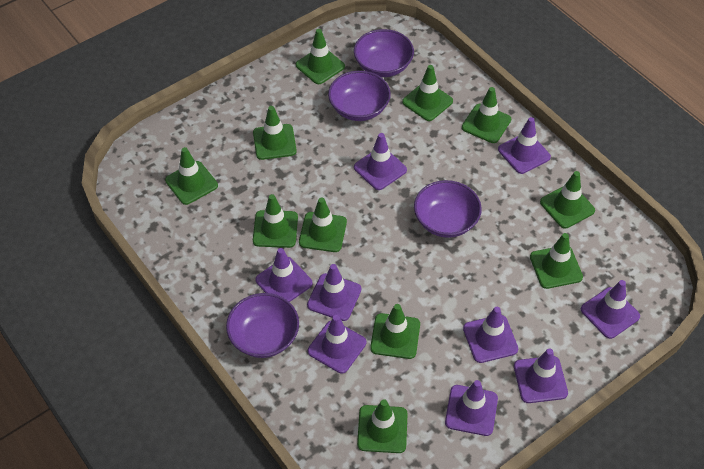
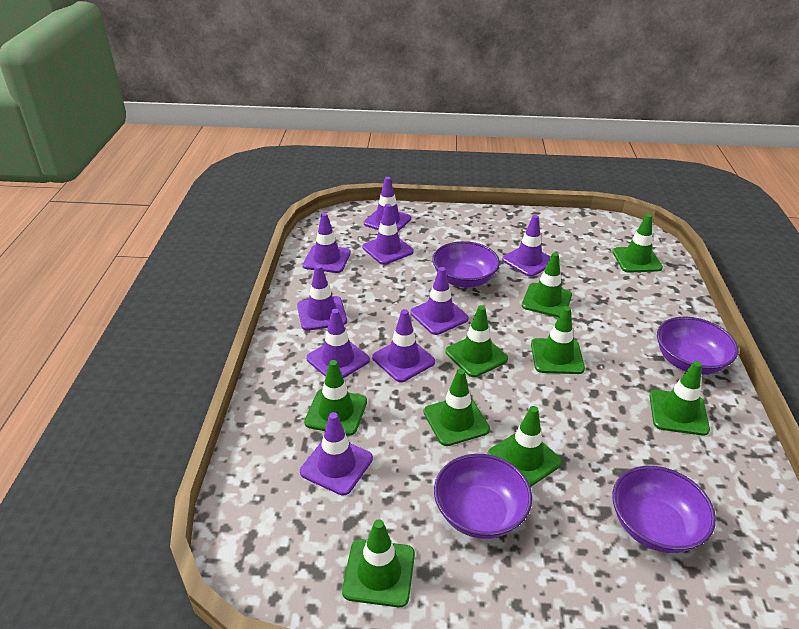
green traffic cone: [165,147,218,205] [253,106,297,160] [253,194,298,248] [296,29,345,84] [299,197,347,252] [357,399,407,453] [370,304,420,359] [402,65,453,121] [462,87,511,143] [530,233,583,289] [540,171,595,229] = 11 -> [304,360,367,436] [342,519,415,607] [424,369,490,446] [445,305,508,377] [488,406,562,487] [522,252,572,317] [531,306,585,374] [612,214,663,273] [650,361,710,436] = 9

